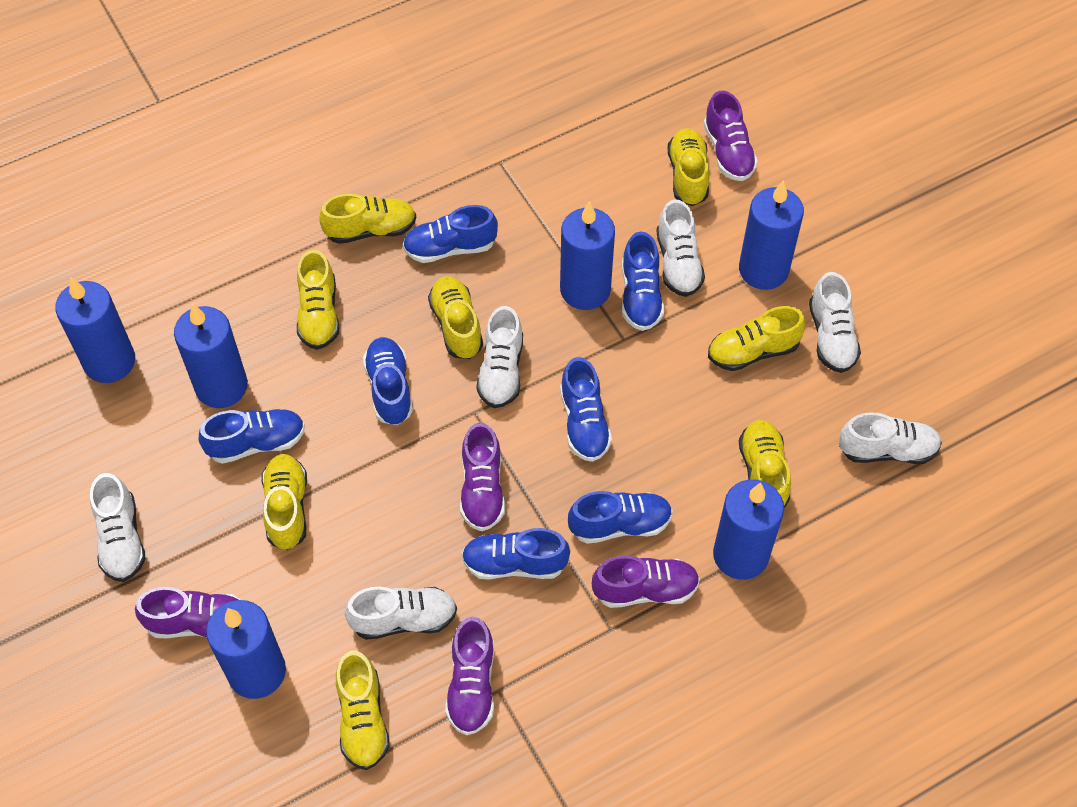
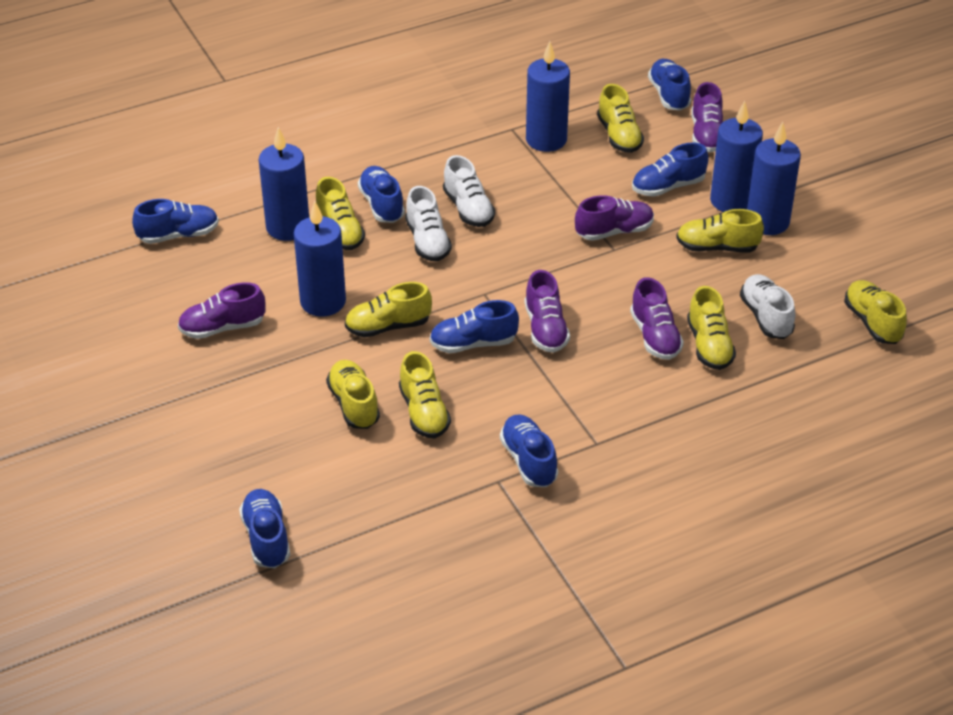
blue candle: [55,277,135,383] [174,303,248,408] [206,600,286,699] [560,201,615,310] [713,479,784,580] [739,180,804,290] = 6 -> [259,127,309,241] [294,201,346,317] [526,41,570,152] [710,101,763,212] [747,122,801,235] = 5
white shoe: [90,473,146,582] [345,587,457,640] [476,306,523,408] [656,199,705,297] [809,272,861,373] [839,412,942,464] = 6 -> [405,186,452,261] [443,155,495,227] [740,274,795,339] = 3

